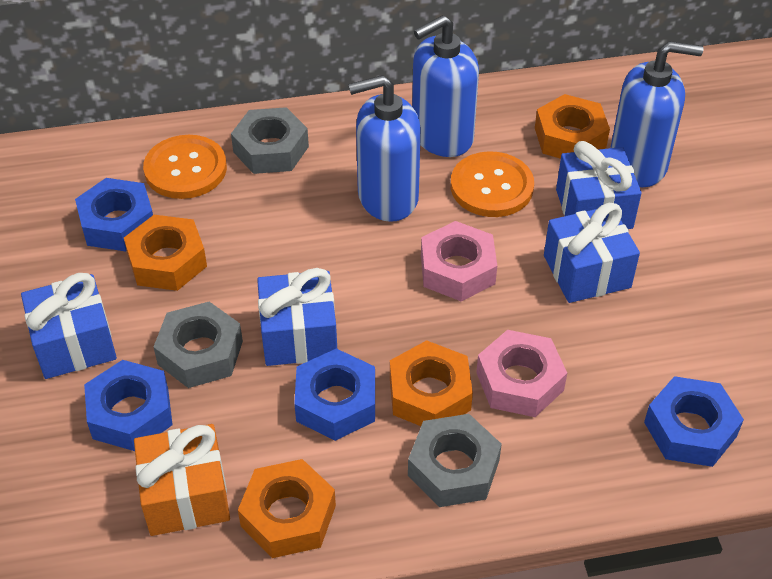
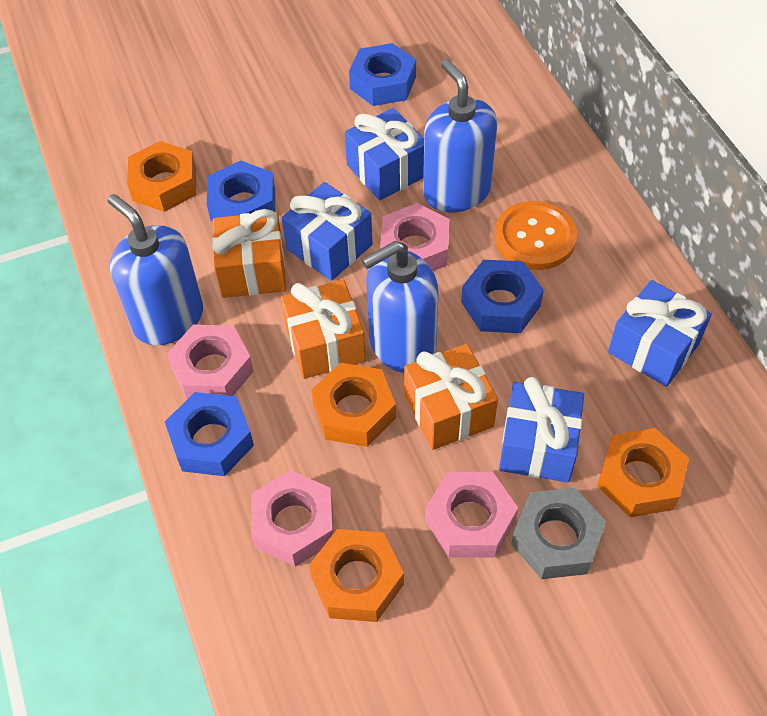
grey nut: [154,302,243,388] [231,107,309,174] [408,414,502,507] = 3 -> [511,488,606,579] = 1
orange button: [143,135,227,199] [451,151,534,217] = 2 -> [494,201,577,270] = 1
orange gift: [134,424,230,536] = 1 -> [212,209,286,298] [281,280,366,379] [404,344,498,450] = 3
pink nut: [421,221,497,302] [476,330,567,417] = 2 -> [167,325,254,399] [251,470,334,567] [380,203,449,271] [425,472,518,558] = 4

